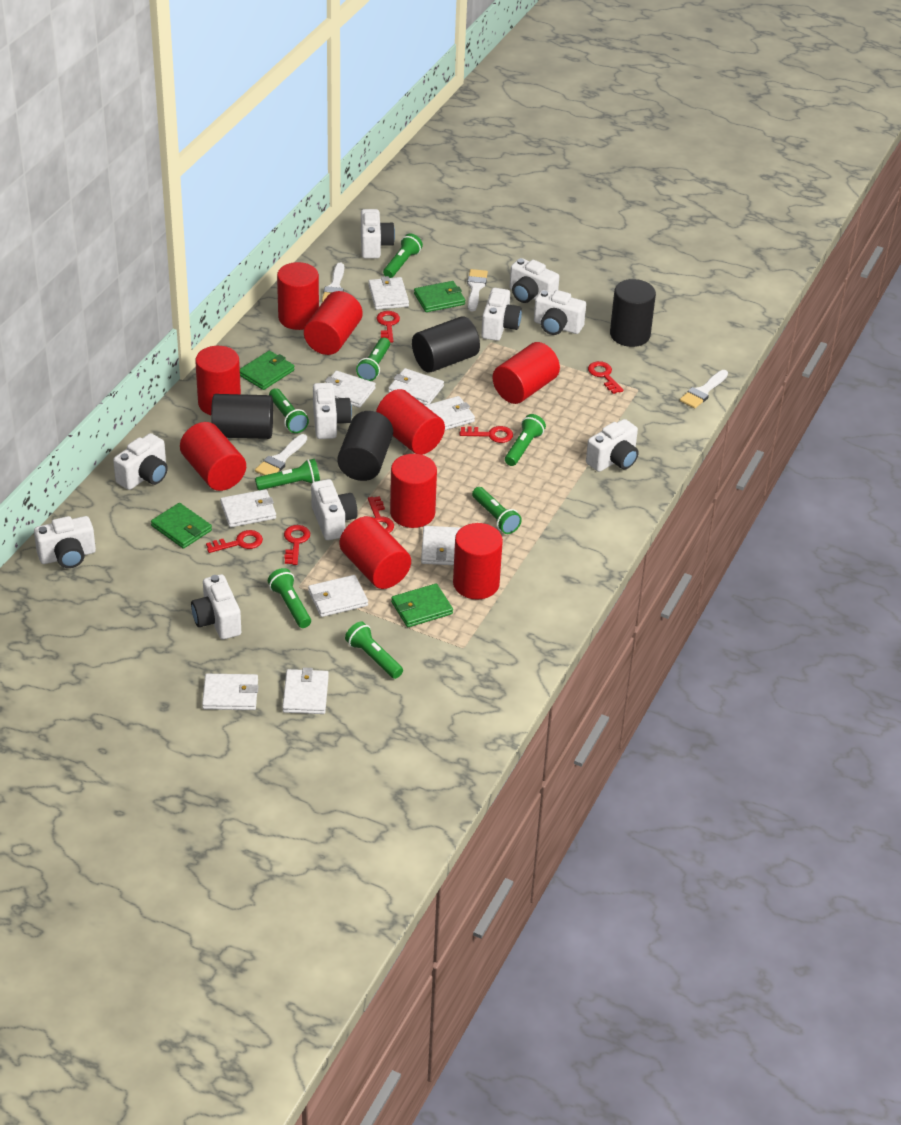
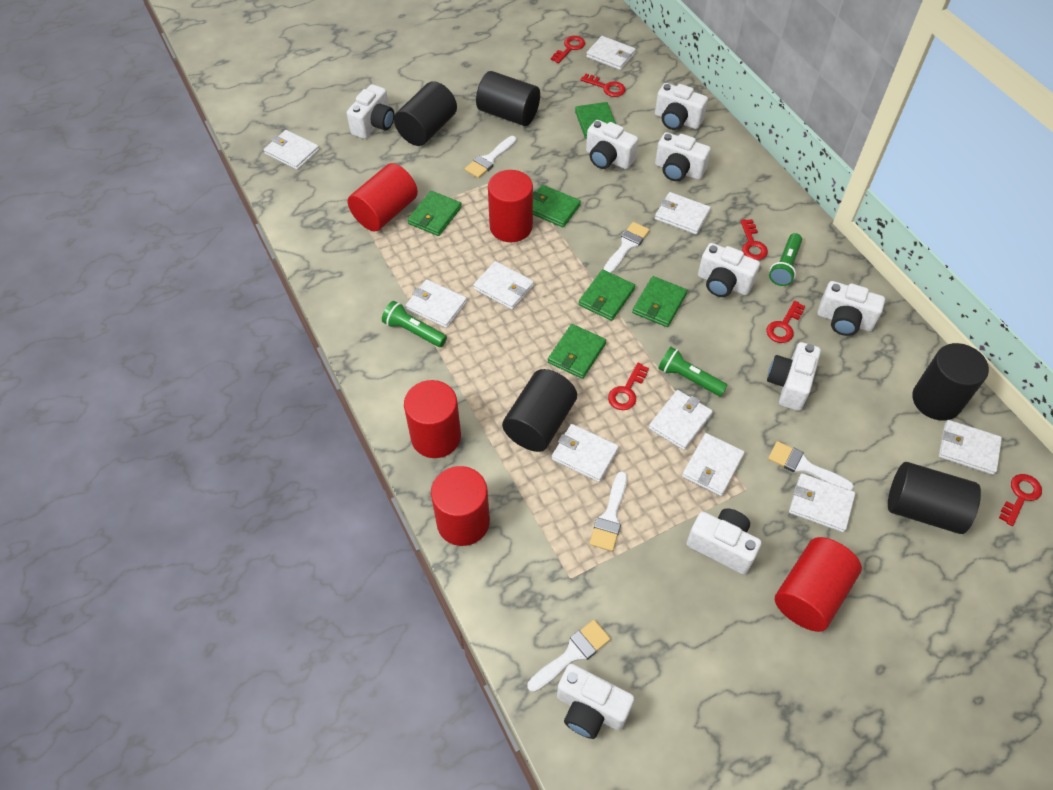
black cylinder: [211,394,273,439] [337,411,393,481] [412,316,480,373] [610,279,656,347] = 4 -> [394,81,457,146] [476,71,540,126] [502,369,577,452] [888,462,981,534] [912,343,989,420] = 5
green flashlight: [255,459,320,490] [268,568,311,628] [269,388,309,433] [345,621,403,679] [356,338,390,381] [383,233,423,278] [472,487,522,534] [505,414,546,466] = 8 -> [382,301,447,347] [658,347,728,397] [769,233,802,286] = 3
green wallet: [151,503,212,549] [240,350,295,390] [391,583,453,627] [414,281,465,312] = 4 -> [408,191,462,236] [533,185,581,227] [548,324,606,379] [575,102,616,139] [579,270,635,321] [632,276,687,327] = 6
red cylinder: [180,422,246,491] [195,346,241,415] [277,262,319,330] [304,291,362,355] [339,516,411,589] [376,389,445,455] [390,454,437,528] [453,523,503,600] [493,342,560,404] = 9 -> [348,163,418,232] [404,380,461,458] [431,466,490,546] [488,170,533,242] [775,537,862,632] = 5
white brush: [255,434,307,476] [322,263,344,302] [467,269,488,311] [680,370,728,408] = 4 -> [465,136,517,178] [527,620,610,692] [590,471,627,551] [603,222,650,273] [768,441,854,491] = 5
white camera: [34,516,96,568] [113,433,168,490] [191,574,241,640] [311,479,358,540] [313,383,352,439] [361,209,395,259] [481,288,522,341] [509,258,559,303] [534,290,586,335] [586,419,639,472] = 10 -> [347,84,394,139] [557,664,635,739] [586,120,638,169] [655,83,708,130] [655,132,711,181] [686,508,762,575] [698,243,760,297] [767,342,821,411] [817,281,885,336] = 9
white wallet: [202,674,259,710] [220,489,276,527] [282,667,329,714] [308,575,368,617] [325,371,376,408] [368,276,409,310] [388,368,444,405] [421,526,461,565] [425,396,475,430] = 9 -> [264,130,319,170] [406,279,467,328] [473,261,534,310] [552,424,619,482] [586,36,636,70] [649,390,713,450] [655,192,711,235] [682,433,745,496] [789,473,856,532] [939,420,1002,475] = 10

